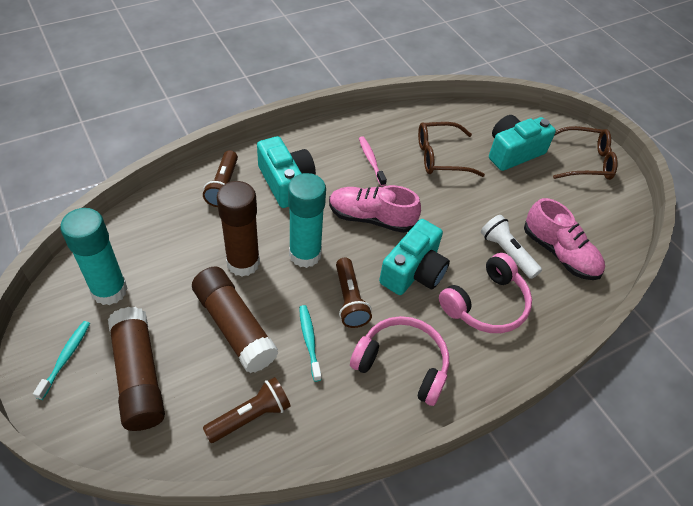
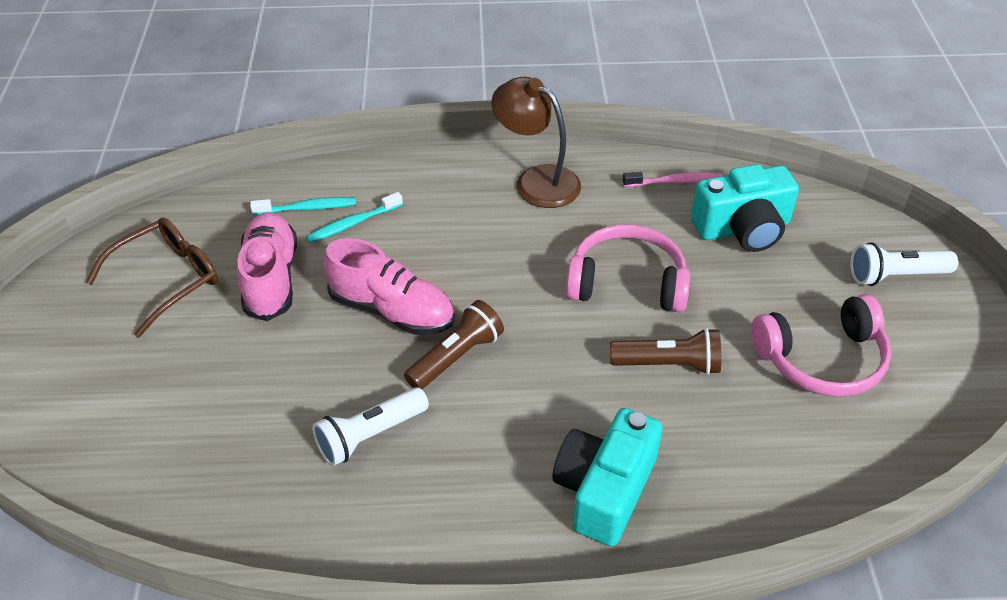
brown flashlight: [203,150,238,207] [203,377,291,443] [336,258,372,328] = 3 -> [404,300,504,389] [610,328,721,375] = 2
brown glasses: [418,122,485,177] [553,126,618,180] = 2 -> [86,218,218,338] = 1
brown glue stick: [108,307,165,431] [192,267,279,373] [217,181,260,277] = 3 -> none = 0
brown lamp: none = 0 -> [491,77,581,208] = 1
turquoise camera: [257,136,316,208] [379,219,450,295] [489,115,556,171] = 3 -> [552,408,662,546] [691,164,799,252] = 2
turquoise glue stick: [60,208,128,305] [288,173,326,268] = 2 -> none = 0
white flashlight: [481,215,542,279] = 1 -> [312,387,429,466] [851,242,958,286] = 2

